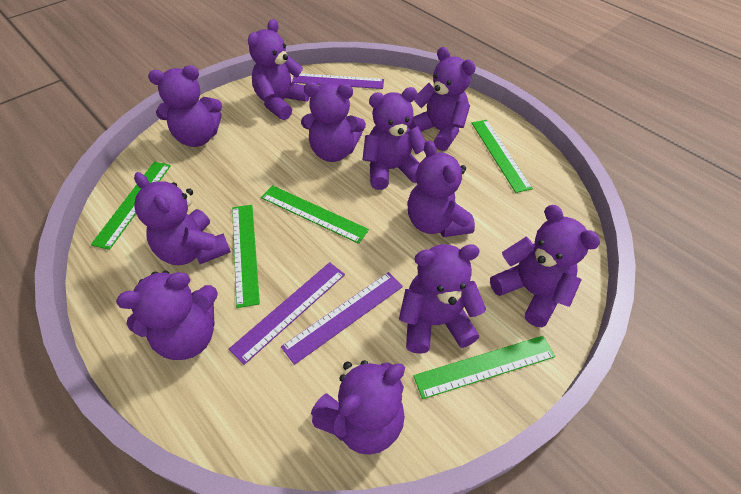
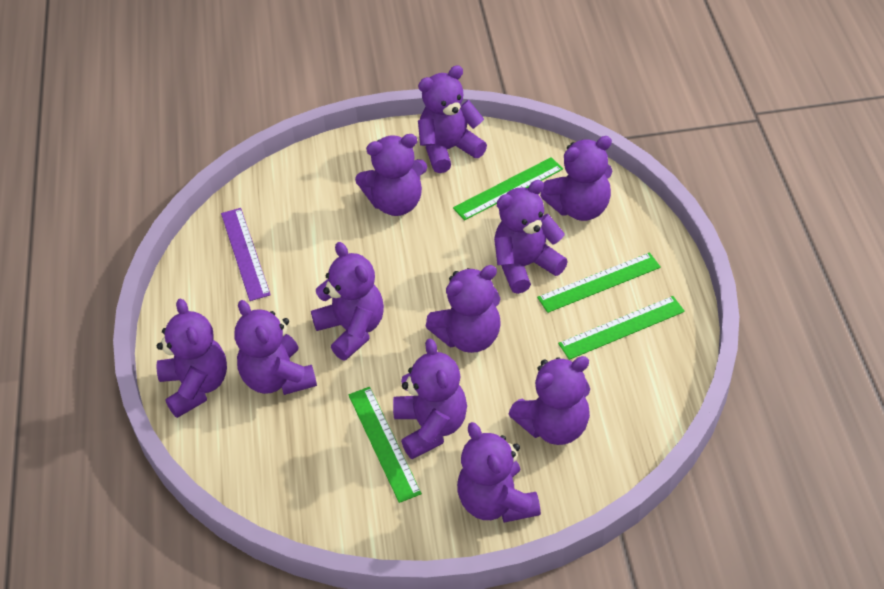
green ruler: [91,162,171,250] [232,205,260,308] [261,185,369,244] [413,336,555,399] [472,120,533,193] = 5 -> [348,387,422,503] [453,157,563,220] [537,253,661,313] [558,296,685,360] = 4
purple ruler: [229,262,345,365] [281,272,403,365] [292,73,384,89] = 3 -> [221,208,271,301] = 1

